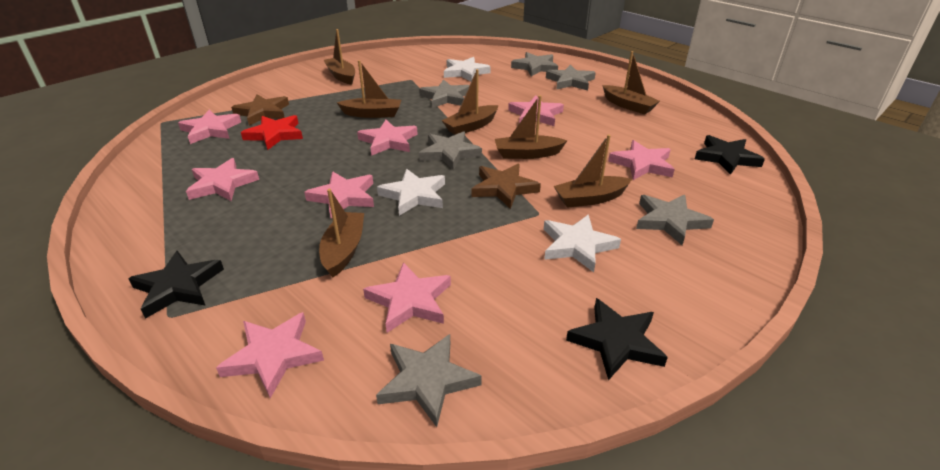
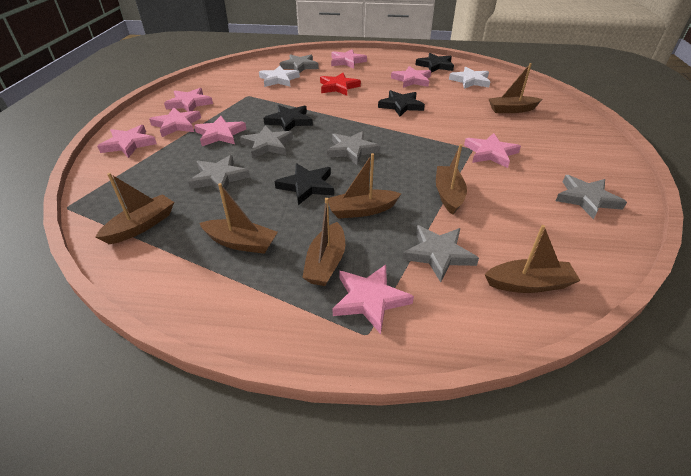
black star: [128,251,224,319] [566,298,668,380] [695,135,765,175] = 3 -> [263,105,313,131] [274,163,334,205] [378,90,425,116] [415,53,454,72] = 4
brown star: [231,94,289,126] [472,164,541,209] = 2 -> none = 0
white star: [377,169,445,216] [444,57,491,81] [543,215,621,272] = 3 -> [259,66,300,87] [449,67,491,89] = 2

